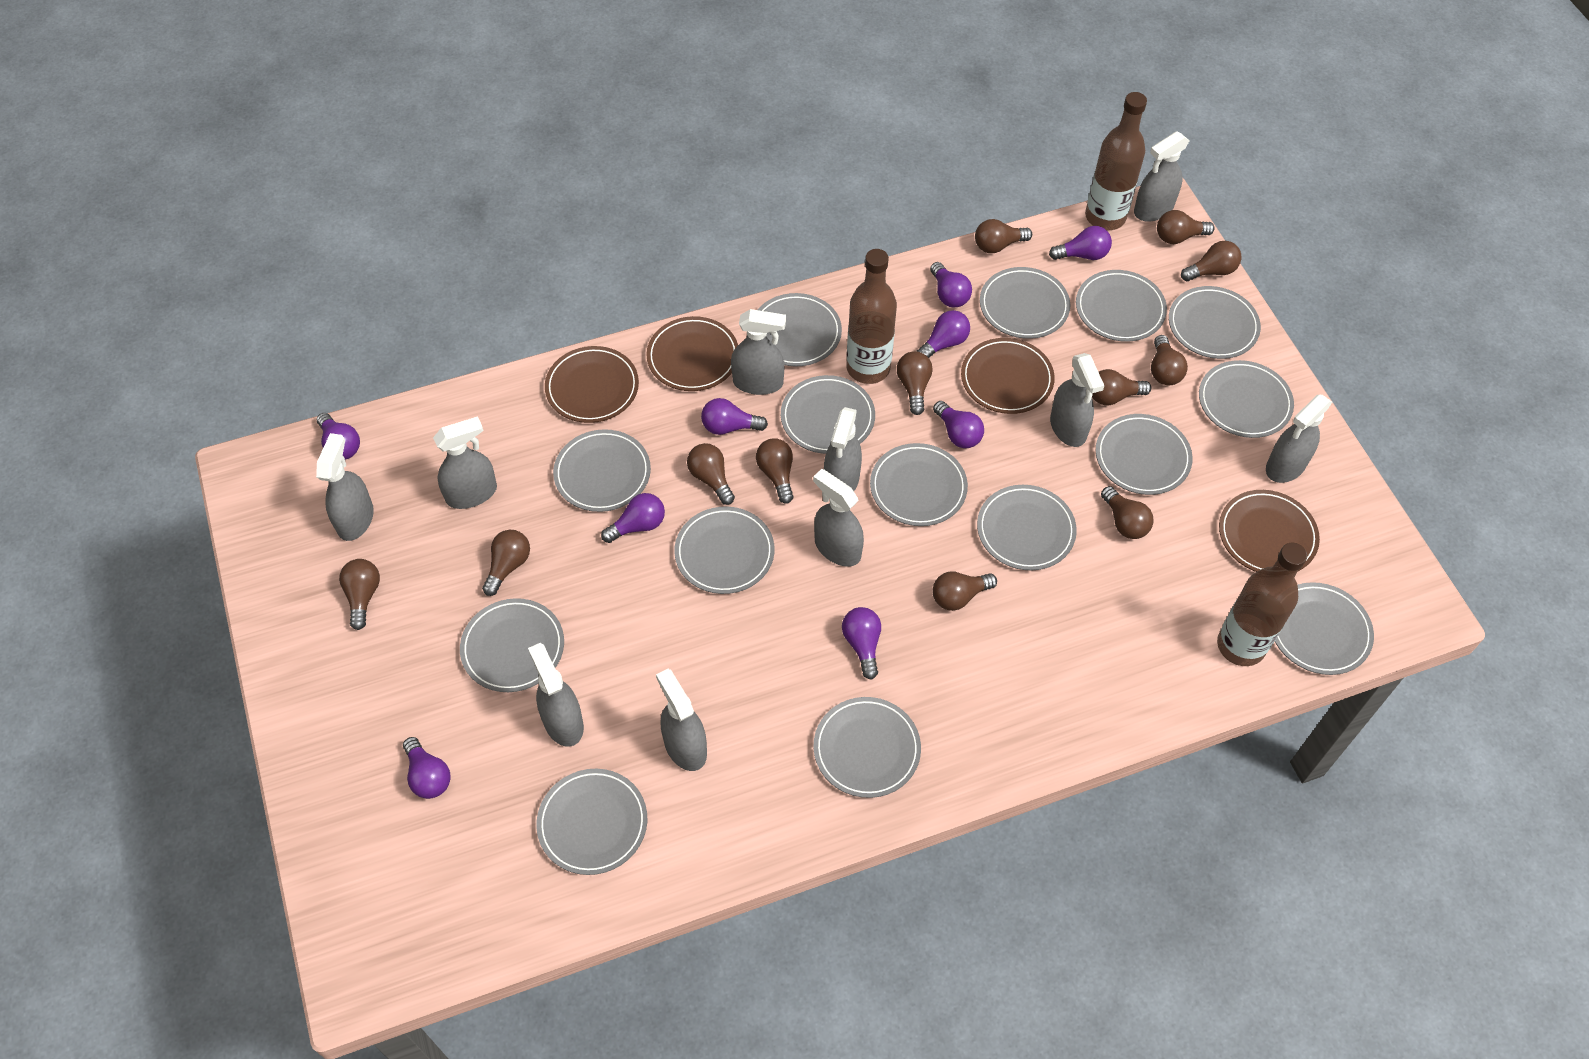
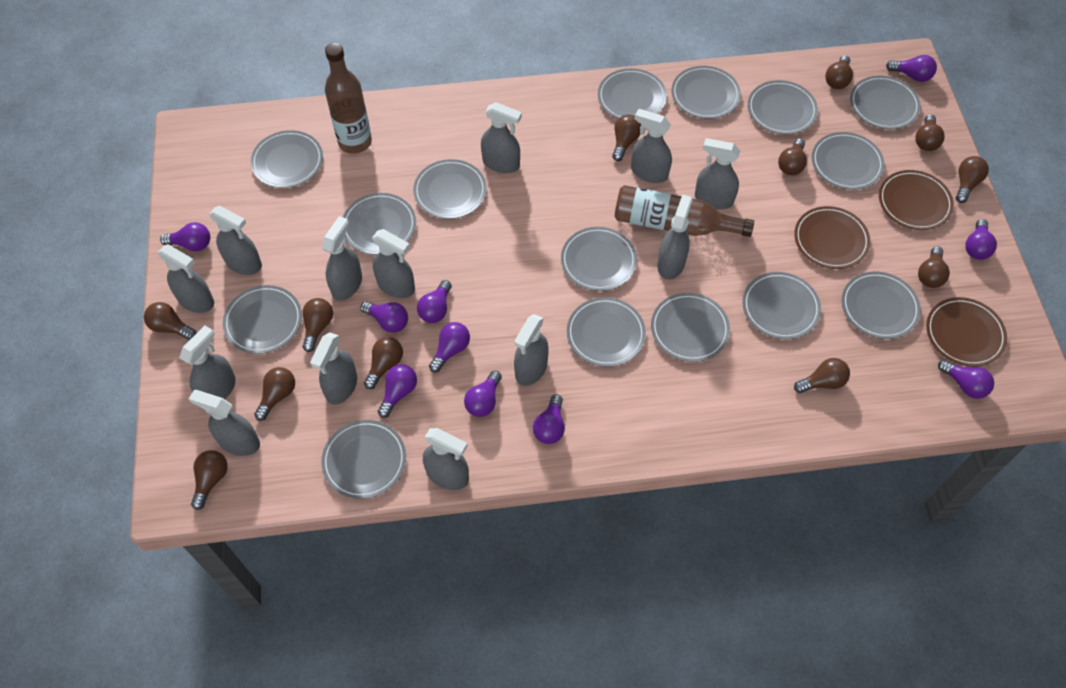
brown bottle: [846,249,897,384] [1085,92,1147,230] [1217,543,1307,666] = 3 -> [325,43,372,154] [615,185,754,237] = 2
brown plate: [545,346,639,423] [647,316,738,391] [961,338,1055,414] [1219,490,1320,572] = 4 -> [794,206,870,269] [879,170,954,230] [926,297,1007,367] = 3
grey spray bottle: [316,433,374,541] [433,416,497,509] [528,643,584,747] [656,669,707,771] [731,309,786,395] [813,469,864,567] [824,407,862,491] [1050,353,1104,447] [1134,131,1189,222] [1266,395,1332,483] = 10 -> [158,244,214,313] [179,326,236,399] [189,390,260,456] [209,205,262,275] [310,332,357,405] [322,216,362,301] [372,229,415,298] [423,428,469,490] [481,102,522,173] [514,314,549,386] [631,109,672,183] [657,194,693,279] [695,138,740,209] = 13
purple light bulb: [317,413,360,459] [403,737,450,799] [601,493,665,543] [701,398,768,435] [842,607,881,680] [917,310,970,358] [930,262,972,307] [933,401,984,448] [1049,226,1112,260] = 9 -> [160,222,210,251] [360,301,408,333] [378,364,417,418] [417,280,452,323] [429,322,470,372] [464,370,502,417] [533,394,565,444] [886,55,937,82] [938,359,994,399] [965,219,997,260] = 10

